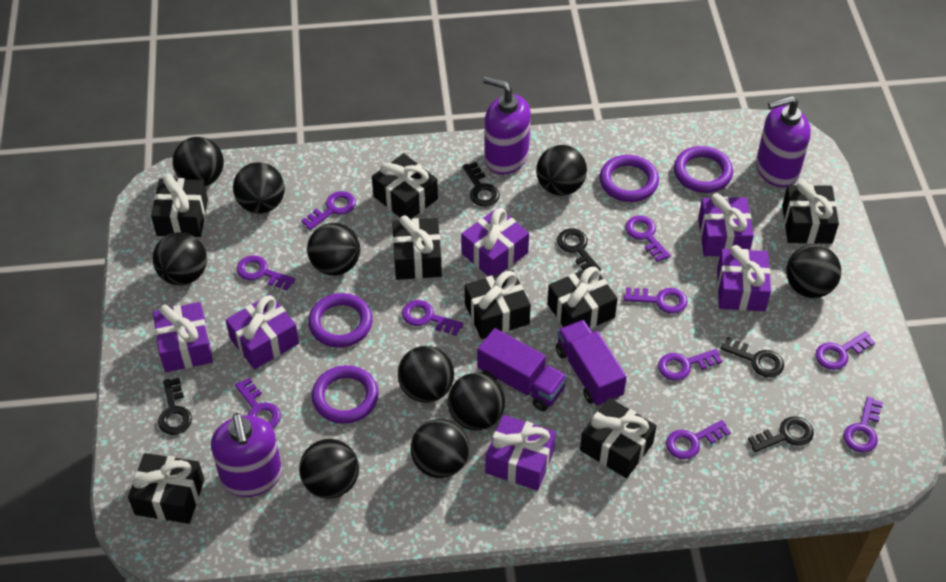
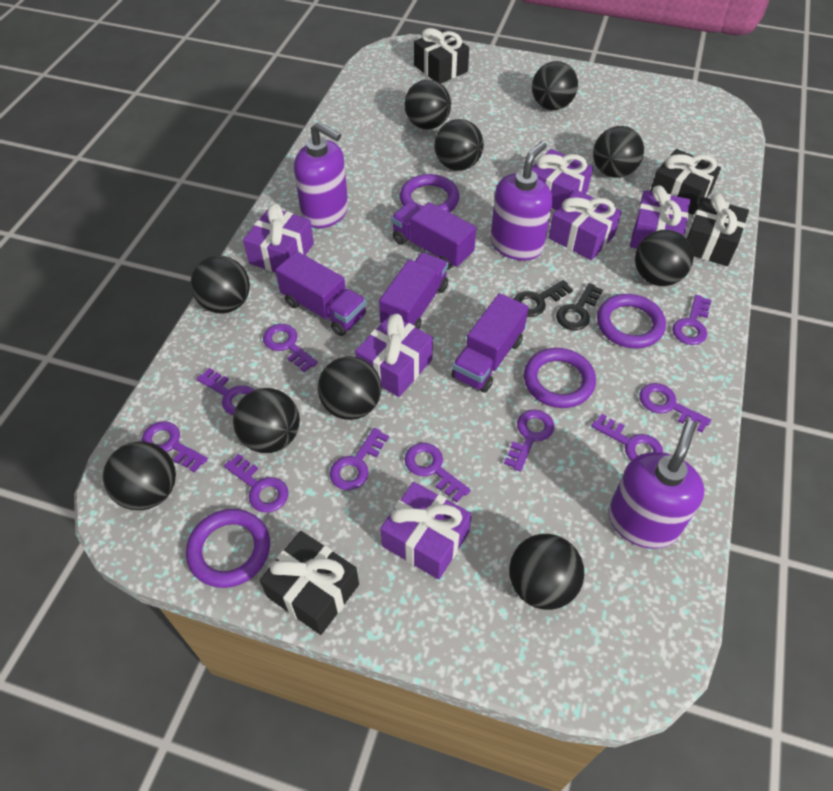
black gift: [128,453,204,524] [151,174,208,237] [372,153,438,220] [392,215,442,280] [465,270,531,339] [547,266,618,329] [580,398,656,478] [782,181,839,244] = 8 -> [260,531,359,635] [414,28,469,84] [650,149,721,215] [686,193,749,266] = 4
black key: [158,378,192,435] [463,162,500,207] [557,228,601,271] [720,337,784,377] [748,416,814,452] = 5 -> [514,280,573,317] [556,283,603,330] = 2
purple truck: [477,328,567,411] [556,320,627,406] = 2 -> [275,251,366,336] [379,252,448,329] [391,202,476,270] [451,293,529,393] = 4

